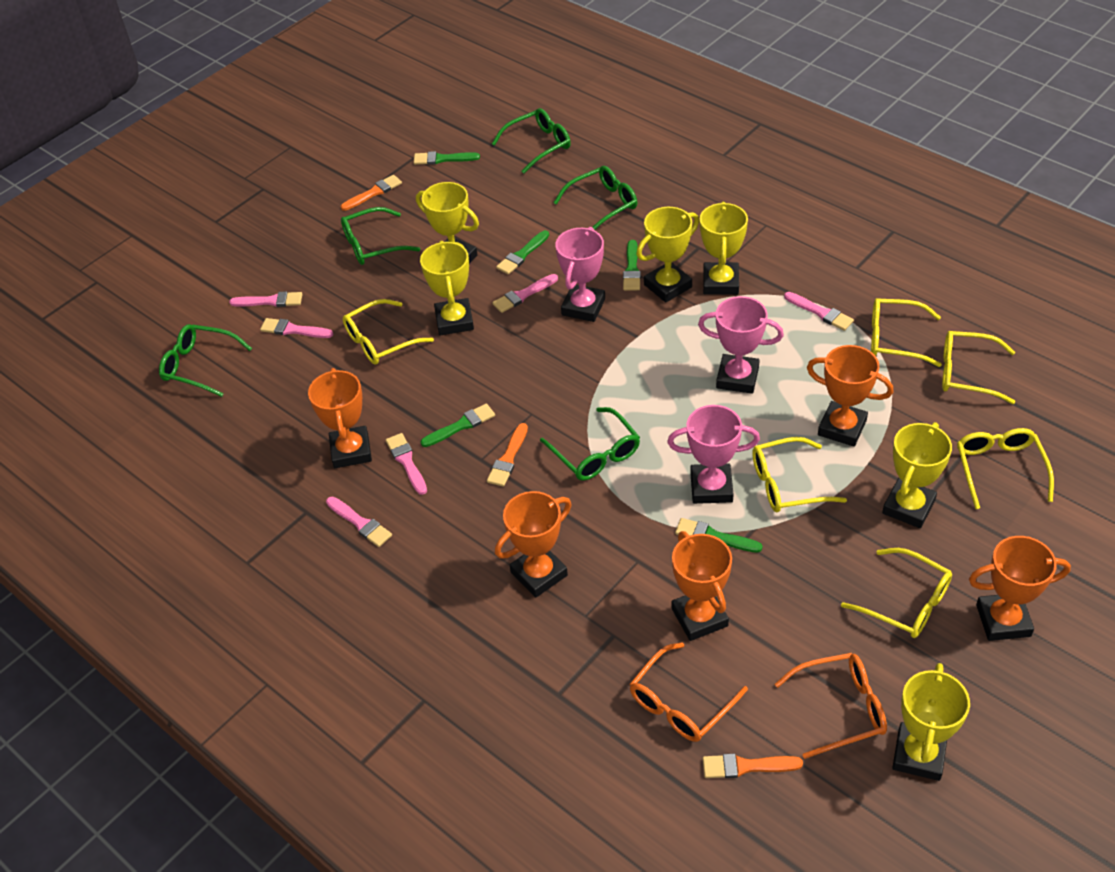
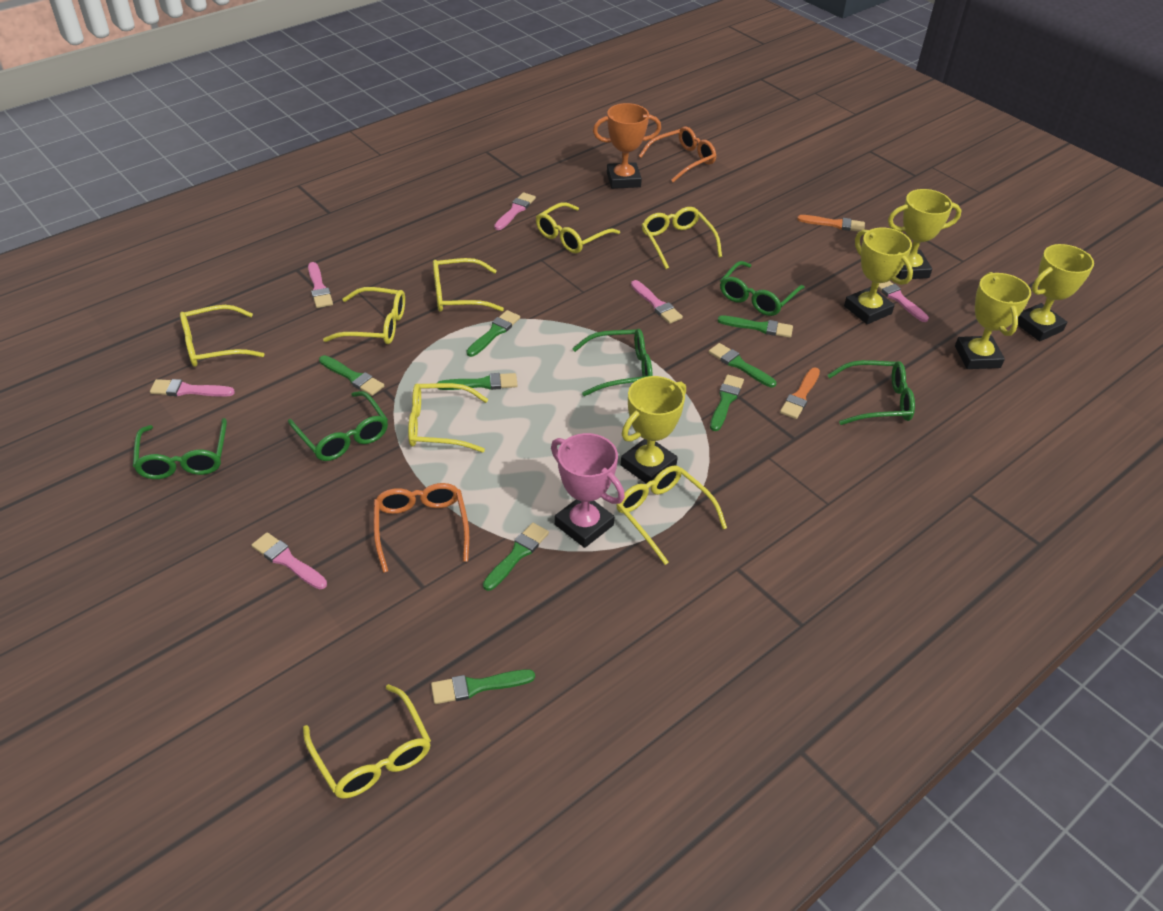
green brush: [414,151,480,165] [421,403,495,447] [496,230,549,274] [623,240,641,291] [675,518,762,553] = 5 -> [319,355,384,396] [431,669,535,704] [437,373,518,390] [466,310,520,357] [483,523,549,591] [709,343,776,388] [710,375,744,431] [718,316,793,338] = 8
orange brush: [341,175,402,211] [487,423,528,487] [703,754,803,778] = 3 -> [780,367,820,419] [797,215,865,232] = 2
orange trophy: [308,368,372,468] [495,491,571,598] [672,531,732,641] [807,345,893,447] [969,536,1071,641] = 5 -> [593,103,661,189] = 1
pink trophy: [555,227,605,322] [667,405,760,504] [698,296,784,394] = 3 -> [551,433,625,548] = 1
yellow glasses: [343,299,434,365] [752,437,847,512] [841,548,952,638] [871,298,942,367] [942,331,1015,404] [957,428,1054,509] = 6 -> [180,305,264,367] [303,684,431,799] [323,287,405,344] [408,383,488,453] [433,258,504,312] [536,202,620,253] [617,465,727,565] [642,207,722,269] = 8
yellow trophy: [416,182,479,264] [420,241,474,335] [636,207,699,302] [700,202,748,295] [882,422,952,528] [892,663,970,781] = 6 -> [621,376,686,484] [844,227,913,324] [888,189,962,280] [955,272,1031,369] [1018,244,1094,341] = 5

